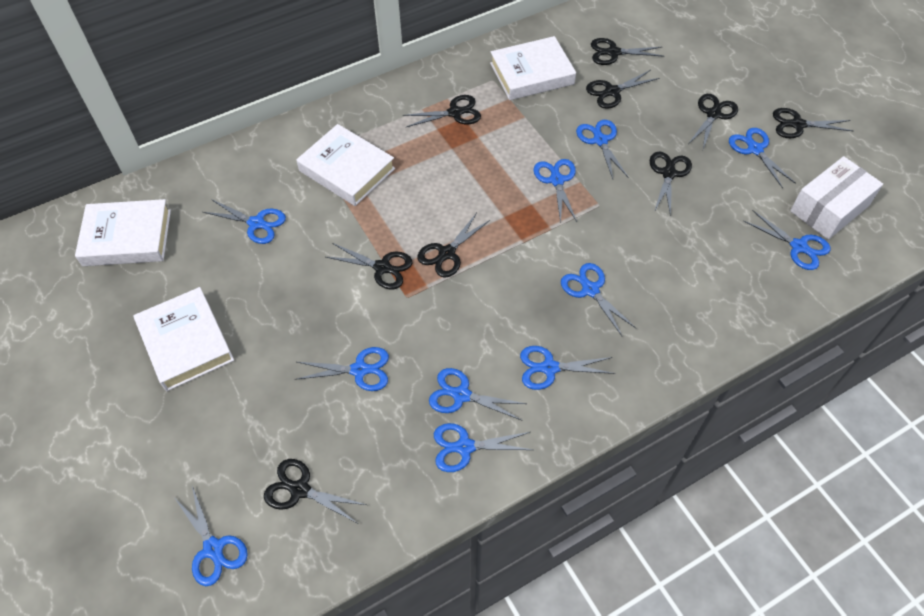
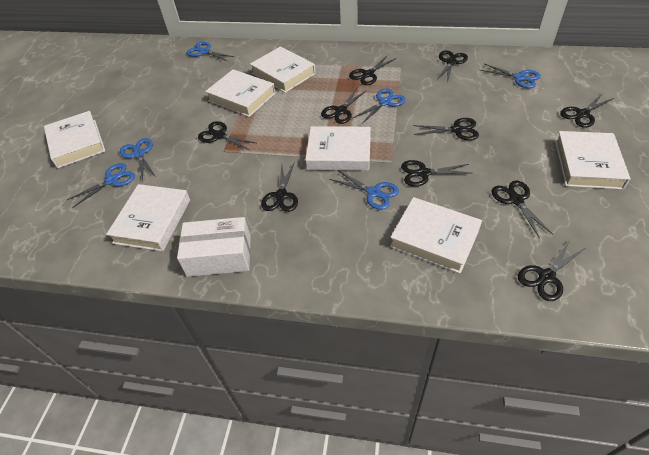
black scissors: [264,459,367,523] [326,243,412,289] [402,95,481,127] [417,213,490,278] [586,70,660,109] [591,38,663,65] [649,151,692,217] [688,94,738,149] [773,108,853,138] = 9 -> [198,121,256,150] [261,162,298,212] [321,88,367,124] [349,55,396,85] [401,160,470,187] [413,118,479,140] [436,50,468,84] [491,181,553,238] [518,240,585,301] [560,93,614,128] = 10
blue scissors: [173,486,248,586] [203,199,286,244] [295,347,389,391] [429,368,527,420] [434,423,533,472] [520,346,615,390] [534,159,577,223] [561,263,637,336] [576,120,628,179] [729,128,796,188] [743,210,830,270] = 11 -> [67,163,135,208] [120,138,156,181] [187,42,234,62] [330,170,399,210] [353,89,406,124] [480,64,541,88] = 6
white book: [75,199,171,266] [133,287,234,391] [296,124,395,206] [490,36,576,100] = 4 -> [44,111,105,168] [106,184,190,251] [205,69,276,117] [250,47,316,93] [305,126,371,171] [390,197,482,274] [555,131,631,190] = 7

